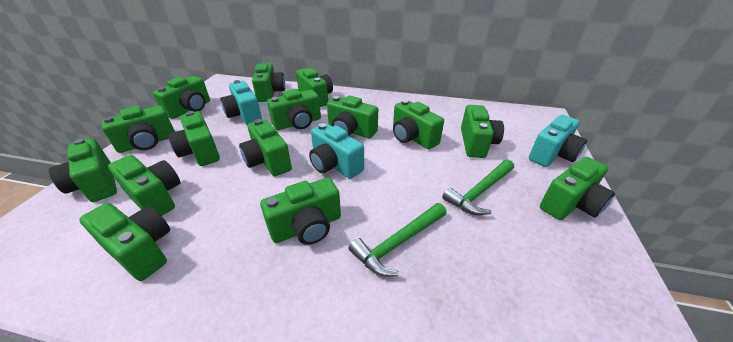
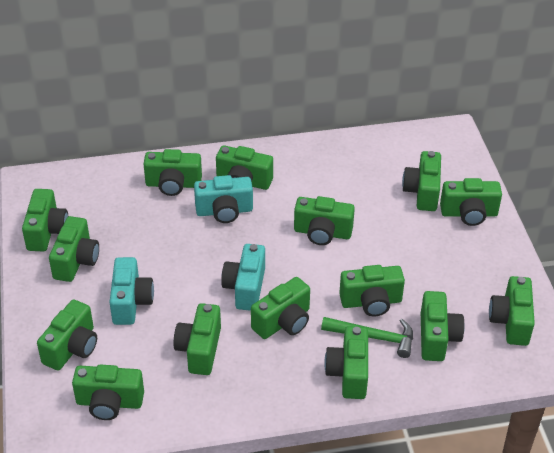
green hammer: [348,203,447,277] [442,160,514,215] = 2 -> [321,317,413,358] = 1

